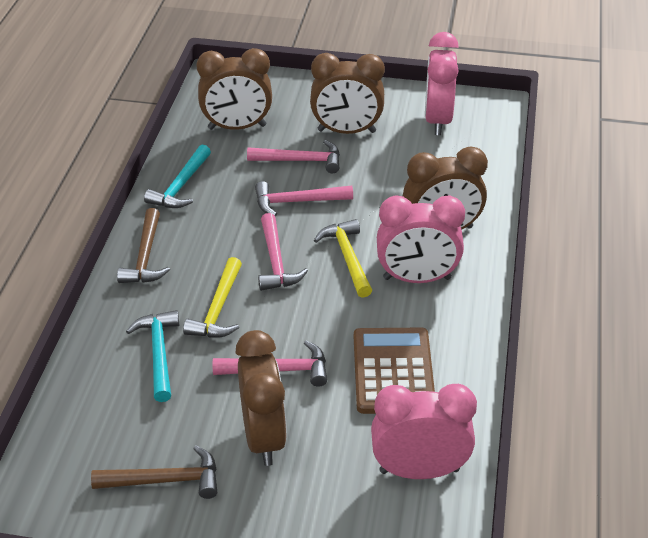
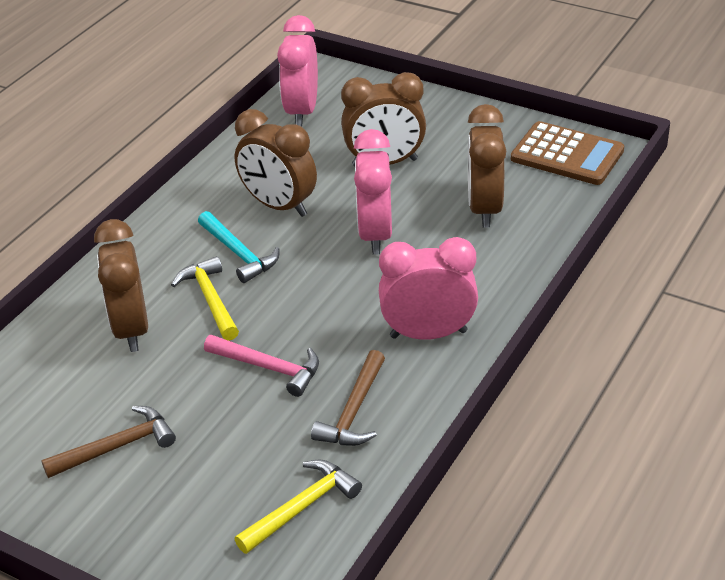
pink hammer: [213,340,327,387] [247,140,340,173] [255,181,353,216] [258,213,308,291] = 4 -> [204,335,319,397] = 1
turquoise hammer: [126,310,179,402] [144,144,211,208] = 2 -> [198,211,279,283] = 1

